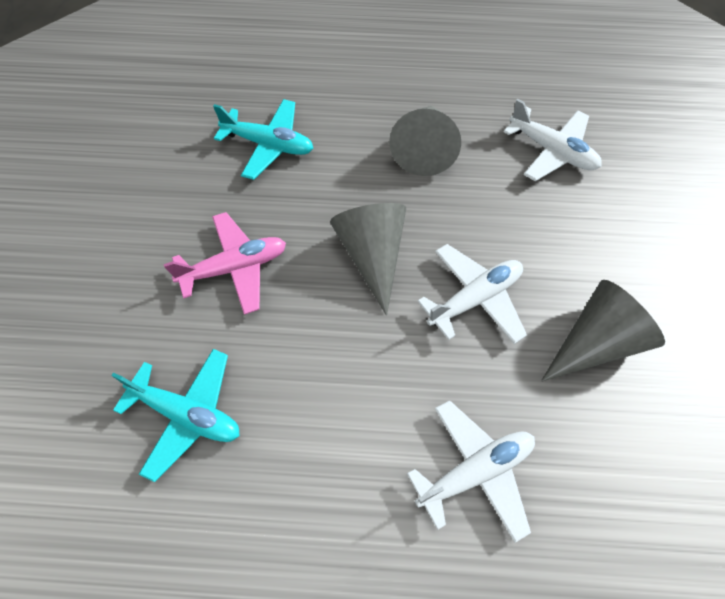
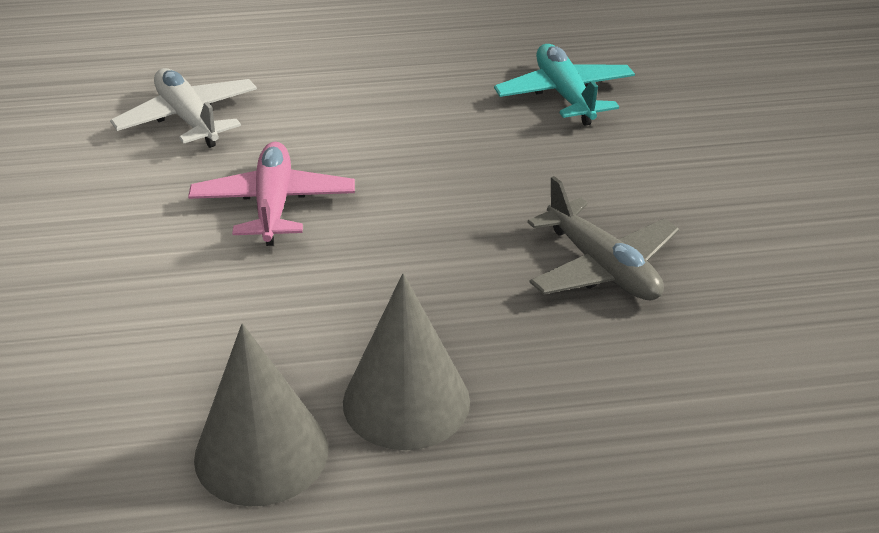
grey cone: [330,203,406,316] [389,106,461,176] [541,280,665,382] = 3 -> [194,323,328,507] [343,273,470,450] = 2
grey plane: none = 0 -> [527,176,679,300] = 1
turquoise plane: [111,349,240,482] [213,99,313,180] = 2 -> [494,44,635,126] = 1
white plane: [407,400,535,543] [418,244,527,344] [503,99,602,181] = 3 -> [110,68,257,148] = 1

